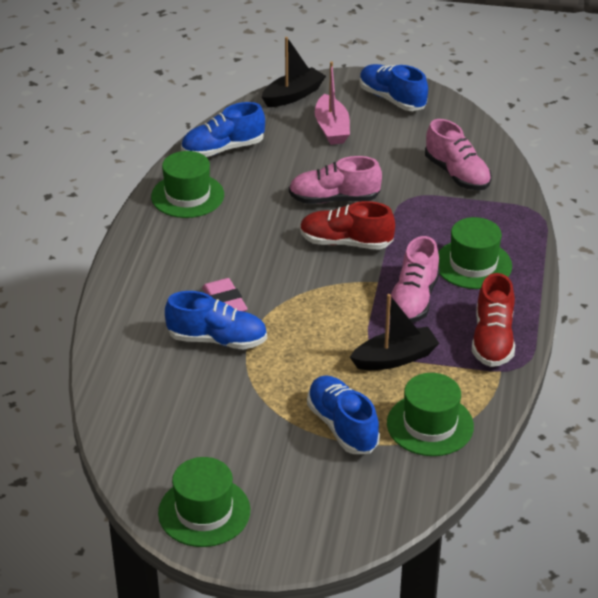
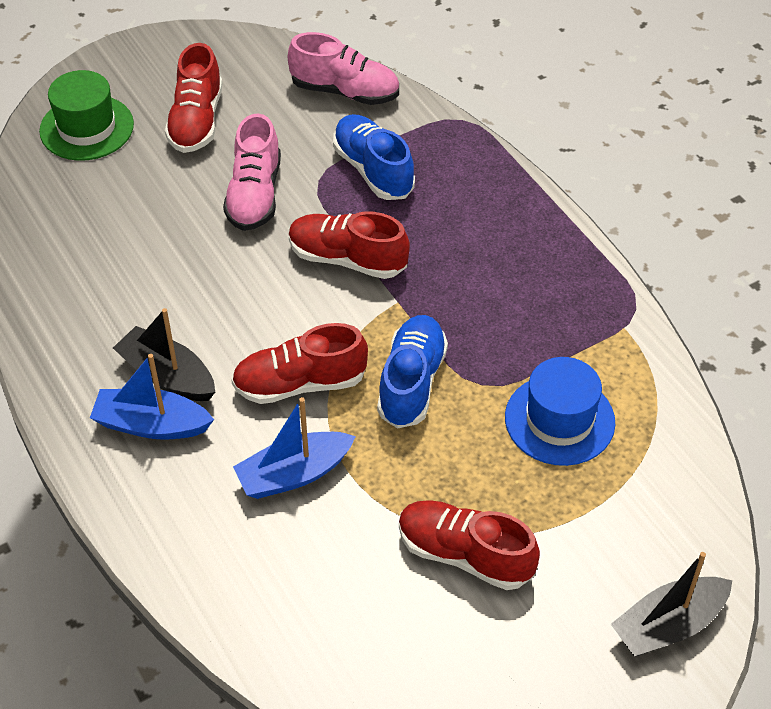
blue boat: none = 0 -> [90,354,214,440] [233,397,356,499] = 2
blue hat: none = 0 -> [505,357,615,466] = 1
blue shoe: [165,291,267,350] [181,102,265,157] [307,376,380,454] [359,64,428,111] = 4 -> [333,114,415,200] [377,315,448,429] = 2
green hat: [151,151,224,218] [158,457,251,547] [387,373,474,456] [438,217,512,289] = 4 -> [39,70,134,161] = 1
pink boat: [315,61,350,145] = 1 -> none = 0
pink eraser: [202,278,247,312] = 1 -> none = 0
pink shoe: [289,156,382,204] [390,236,440,323] [425,119,492,190] = 3 -> [223,114,281,231] [288,32,399,105] = 2
red shoe: [300,201,395,250] [472,273,515,367] = 2 -> [165,43,223,153] [231,323,368,404] [289,212,410,279] [399,500,540,590] = 4

